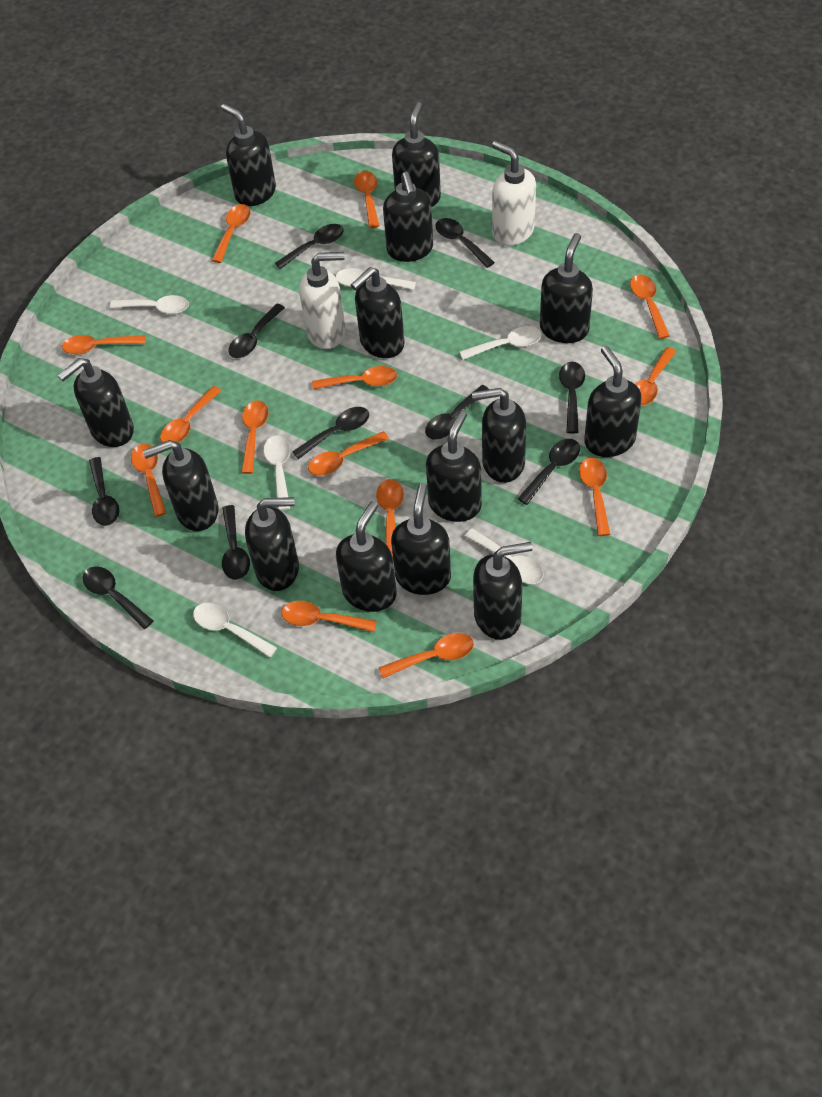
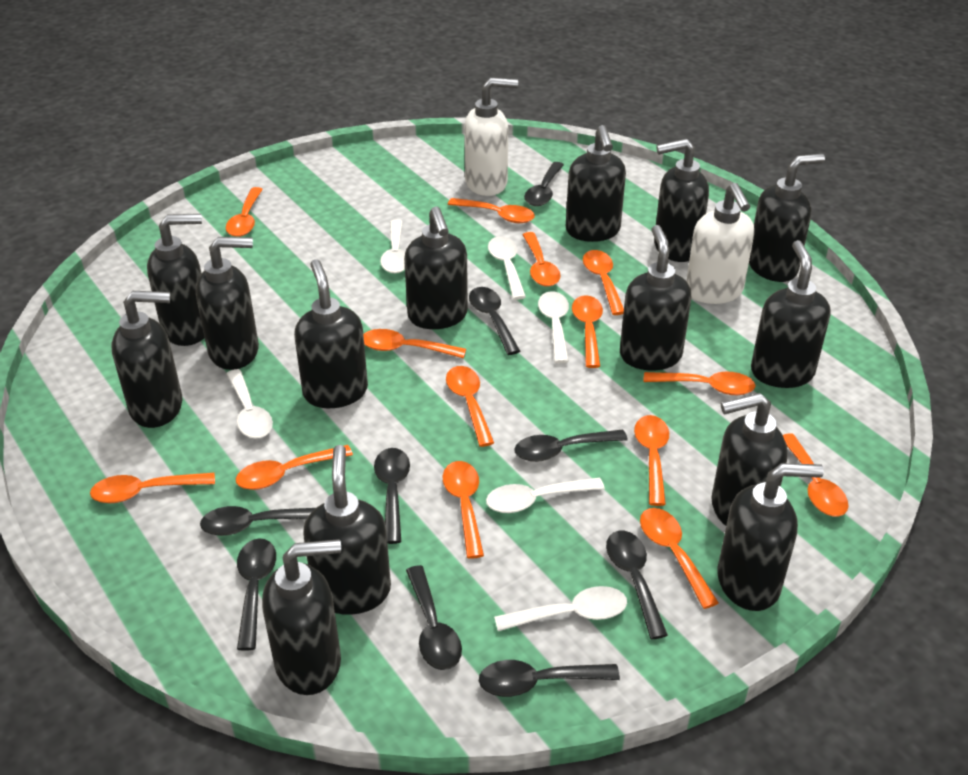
black spoon: [82,566,153,629] [89,457,119,526] [222,505,250,580] [228,304,285,358] [275,224,344,269] [292,407,369,459] [425,385,489,440] [435,218,495,268] [518,439,580,505] [559,362,585,433] = 10 -> [200,506,315,536] [237,538,276,651] [374,448,410,544] [406,565,462,670] [469,287,520,355] [479,660,620,697] [514,430,628,462] [524,162,564,206] [606,531,668,639] = 9

